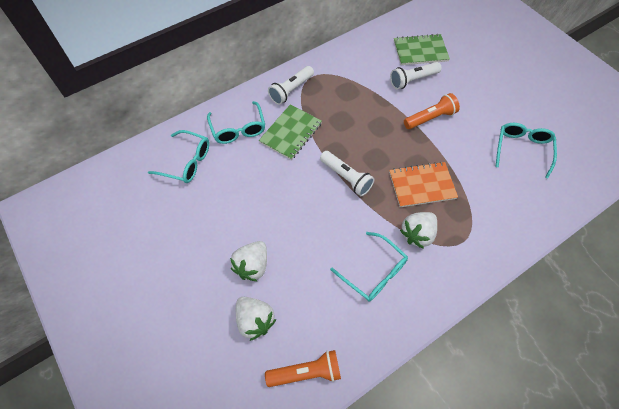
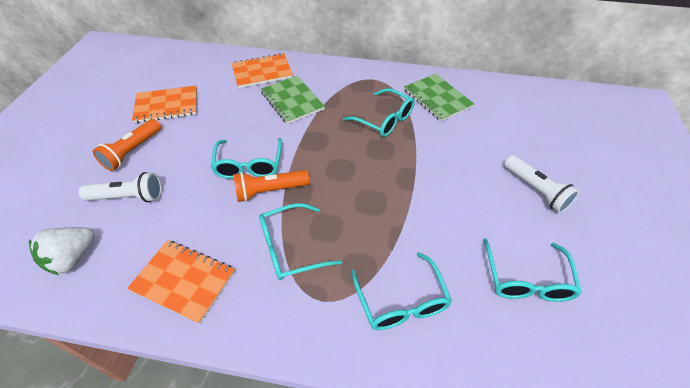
orange notebook: [389,161,458,207] = 1 -> [127,240,235,324] [132,86,197,123] [231,53,293,88] = 3
turquoise glasses: [148,130,210,183] [207,101,265,144] [330,232,408,302] [495,123,557,178] = 4 -> [211,138,282,179] [259,203,342,280] [343,88,415,137] [352,252,452,330] [483,238,582,302] = 5
white flashlight: [268,66,314,105] [320,151,375,196] [390,62,441,89] = 3 -> [79,172,162,202] [504,155,580,213] = 2
white strawberry: [230,241,267,281] [236,297,276,341] [400,212,437,249] = 3 -> [29,227,95,275] = 1

